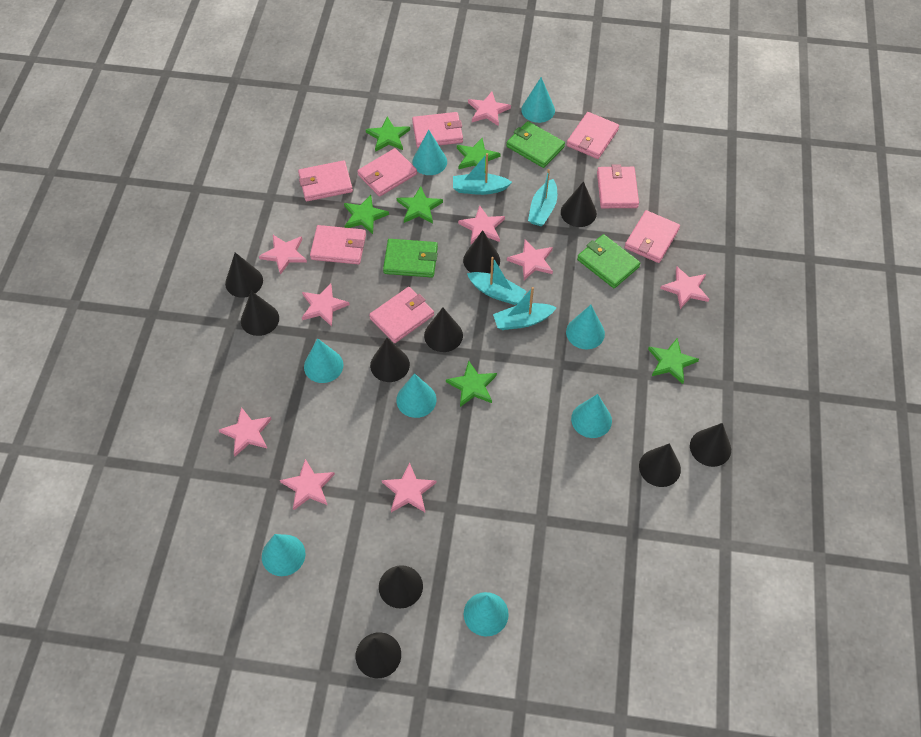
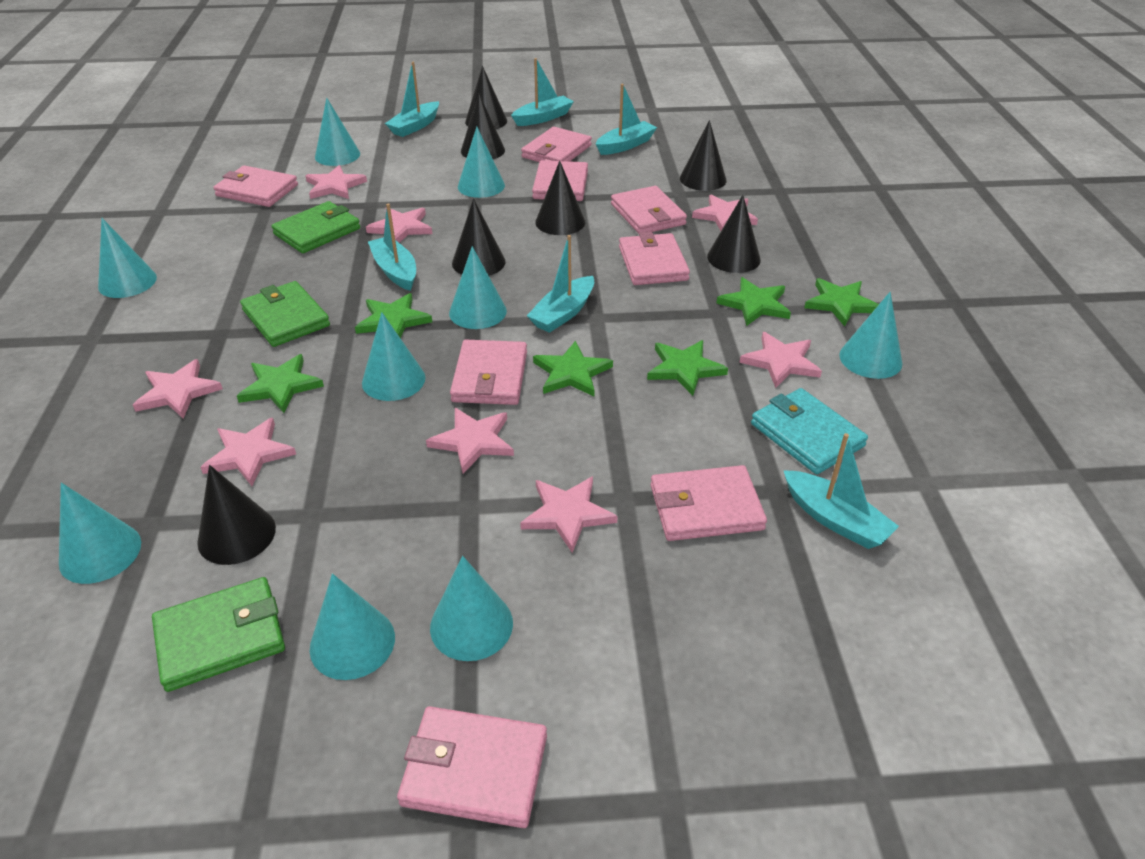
black cone: [225,252,263,298] [241,291,279,336] [356,632,401,678] [370,338,410,382] [379,565,423,609] [424,307,463,352] [463,230,500,274] [561,181,597,227] [639,443,681,487] [690,423,731,467] = 10 -> [197,465,276,565] [452,199,505,276] [461,93,505,159] [465,66,507,129] [535,160,585,235] [680,120,726,191] [707,195,761,273] = 7
pink star: [219,407,272,456] [259,235,307,275] [280,459,335,510] [302,283,350,327] [382,463,436,512] [458,205,505,244] [468,92,511,126] [507,240,553,280] [660,267,709,309] = 9 -> [133,359,223,419] [200,418,296,486] [305,165,367,199] [366,207,432,243] [426,408,514,474] [520,476,618,553] [692,195,758,231] [739,332,822,388] = 8
turquoise boat: [453,153,512,195] [467,257,527,305] [493,287,557,330] [528,169,557,226] = 4 -> [368,203,416,291] [385,62,439,137] [511,58,574,126] [527,235,594,333] [596,84,657,155] [783,433,899,549] = 6
turquoise cone: [262,534,305,576] [304,338,343,383] [396,373,437,418] [412,130,447,175] [464,592,509,637] [521,77,555,123] [566,305,605,349] [571,394,612,438] = 8 -> [59,483,141,584] [98,218,157,298] [309,573,395,680] [315,98,360,166] [362,312,426,401] [430,556,513,661] [449,246,507,329] [458,127,505,198] [839,292,902,379] = 9
turquoise wallet: none = 0 -> [751,388,868,475] = 1

